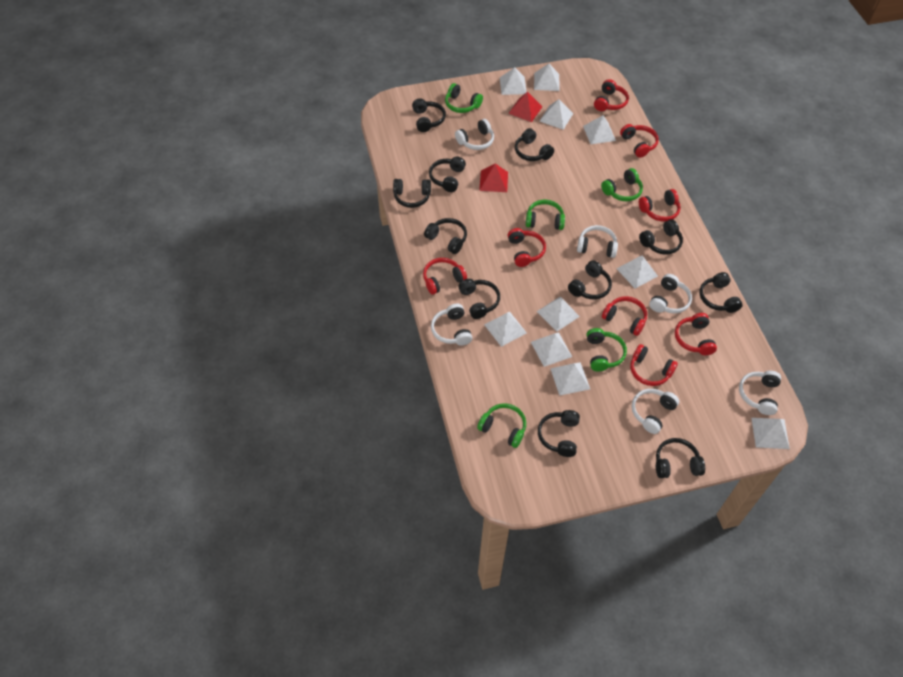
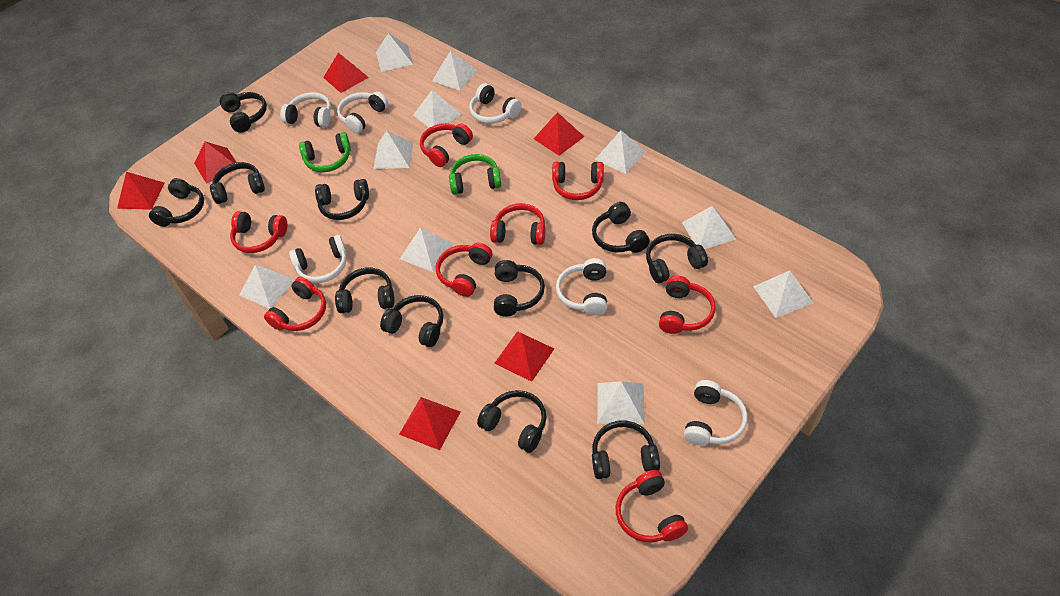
green headphones: [445,83,483,113] [477,403,526,448] [526,200,565,230] [587,328,627,372] [601,168,643,201] = 5 -> [299,132,351,172] [449,154,501,195] = 2
red pyramid: [479,164,508,192] [508,91,543,122] = 2 -> [117,172,165,210] [194,142,237,184] [323,53,369,93] [399,397,460,450] [494,331,554,382] [534,112,585,156] = 6

